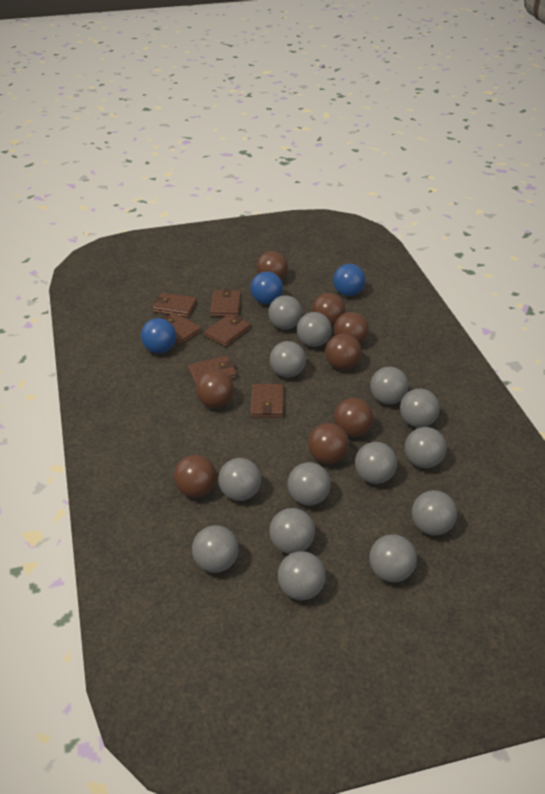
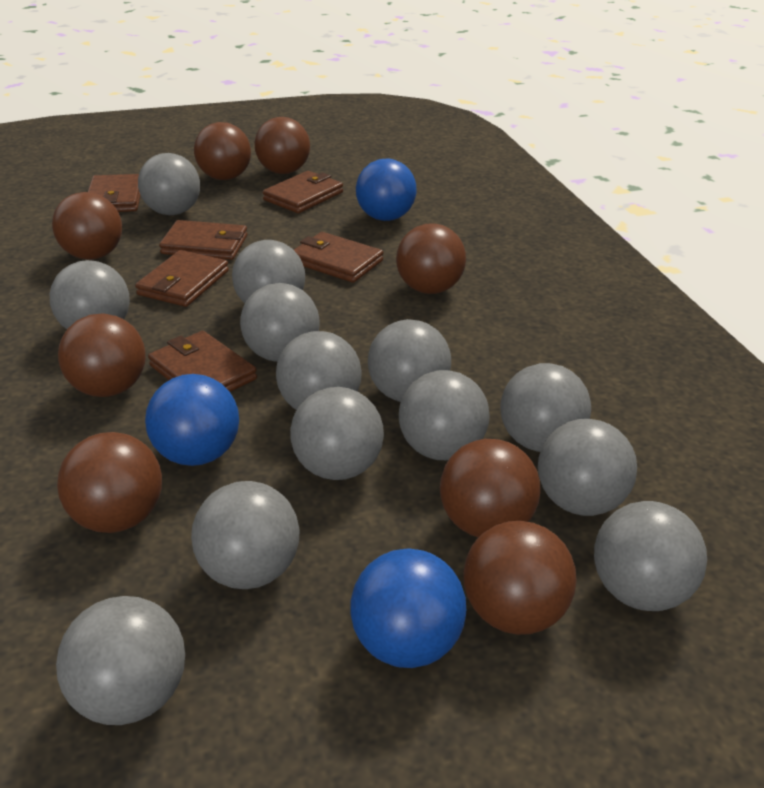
grey ball: [192,525,239,573] [218,458,261,501] [268,295,302,330] [269,508,315,554] [270,341,306,378] [278,551,326,600] [288,462,331,506] [297,312,332,347] [355,442,397,484] [369,534,417,582] [370,367,408,404] [400,388,440,428] [405,427,447,468] [412,490,457,536] = 14 -> [50,260,130,329] [56,596,185,725] [138,153,200,215] [191,481,299,589] [232,240,305,303] [240,283,320,362] [276,331,362,410] [290,387,384,480] [368,319,451,402] [399,370,489,460] [501,363,591,452] [538,419,637,516] [594,501,707,611] = 13

